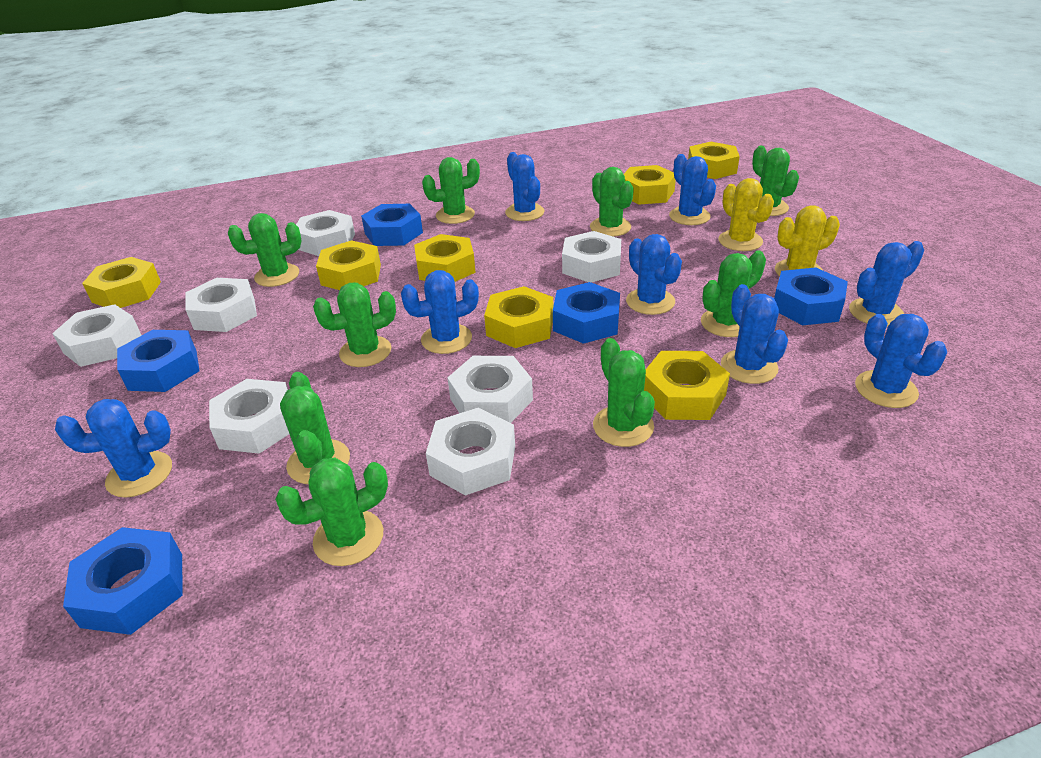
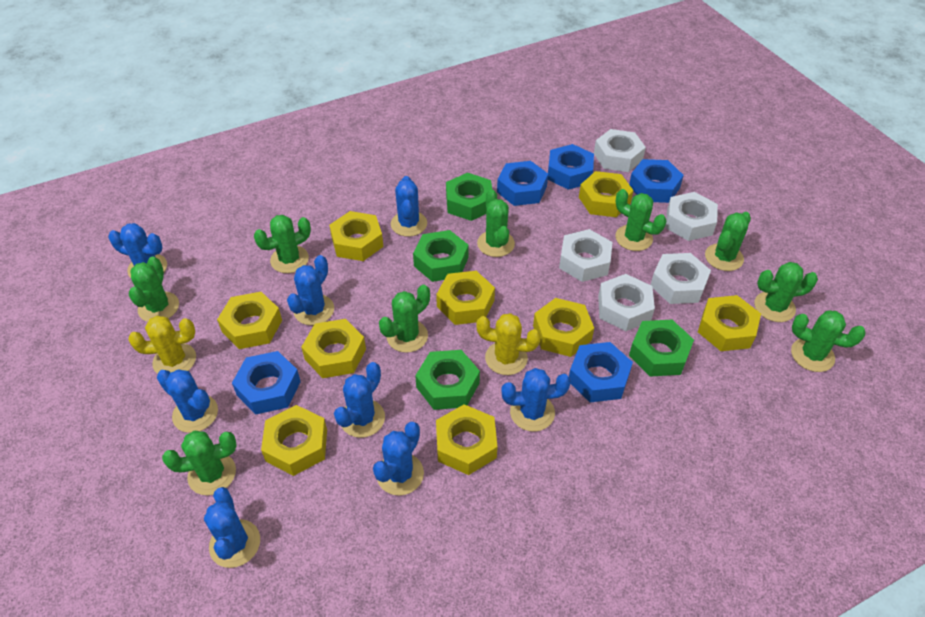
green nut: none = 0 -> [413,230,469,282] [415,350,480,410] [446,173,492,221] [629,320,694,377] = 4
white nut: [52,304,142,367] [186,278,257,332] [209,379,289,454] [296,210,355,256] [426,408,515,496] [447,356,533,423] [562,231,621,282] = 7 -> [559,229,613,282] [594,129,646,172] [598,274,655,331] [651,253,711,304] [665,192,718,241] = 5
yellow nut: [82,257,161,308] [316,240,381,290] [414,234,476,282] [484,286,553,348] [624,165,676,205] [644,351,730,420] [688,142,740,179] = 7 -> [217,292,282,349] [261,405,327,476] [301,319,366,378] [329,211,384,261] [436,271,495,325] [436,404,498,475] [533,298,594,357] [579,171,634,217] [698,295,761,351] = 9

